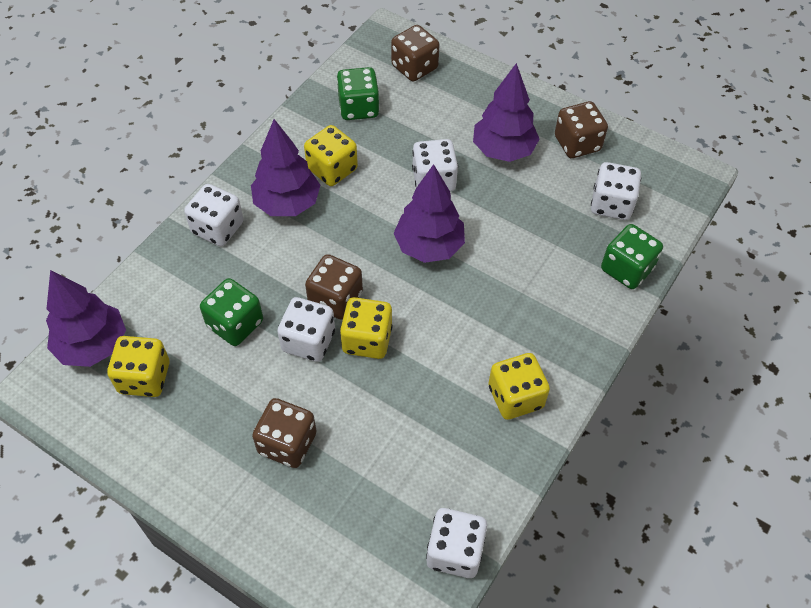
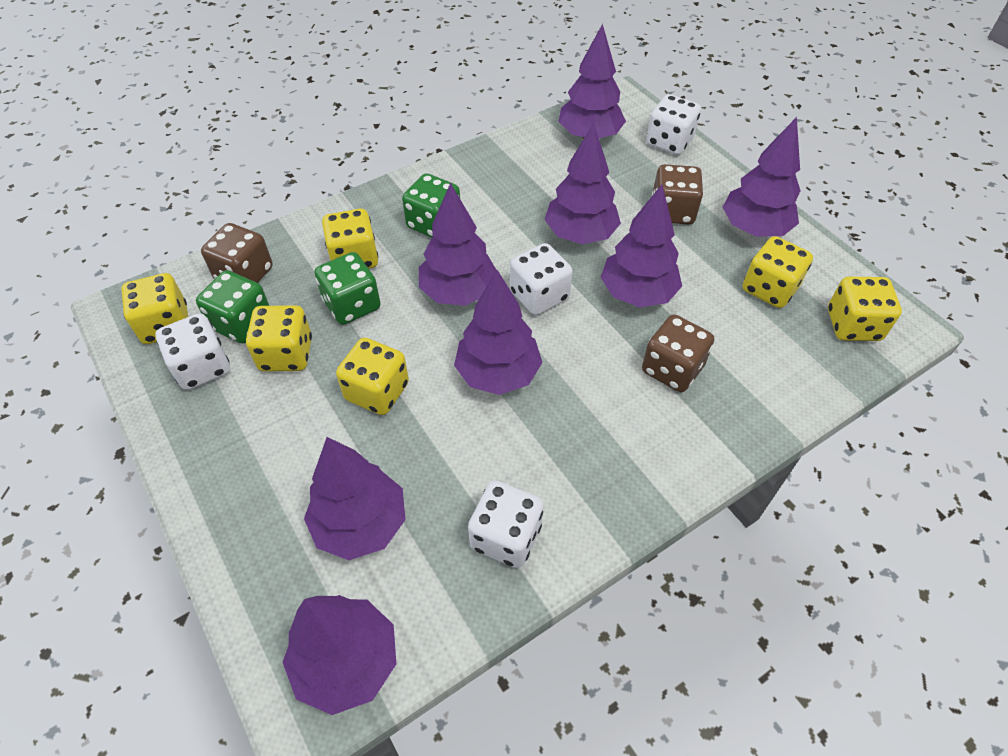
brown dice: [252,398,316,468] [305,254,363,320] [391,25,439,81] [555,101,608,158] = 4 -> [201,223,273,283] [642,314,714,392] [652,164,703,225] = 3
purple tree: [46,270,126,367] [251,119,320,216] [394,164,465,263] [473,63,539,162] = 4 -> [283,595,396,715] [304,437,406,560] [419,183,496,306] [454,270,542,395] [545,123,621,244] [559,23,626,139] [601,185,682,307] [722,117,800,237] = 8
white dice: [184,184,243,246] [277,297,335,362] [412,139,458,192] [426,508,487,578] [591,162,641,220] = 5 -> [155,313,230,390] [468,480,544,568] [510,243,573,315] [646,94,701,155] = 4
yellow dice: [107,336,169,397] [304,125,358,186] [340,297,393,359] [488,353,550,420] = 4 -> [121,273,188,344] [246,305,312,372] [322,209,378,269] [336,338,409,415] [743,236,813,308] [828,277,902,341] = 6

